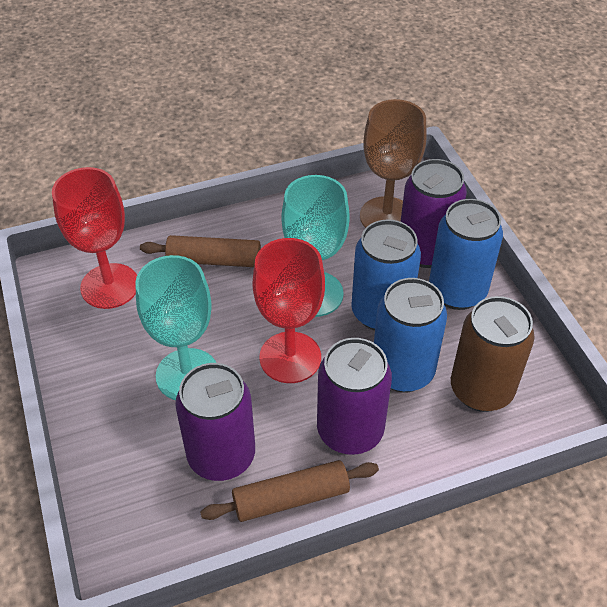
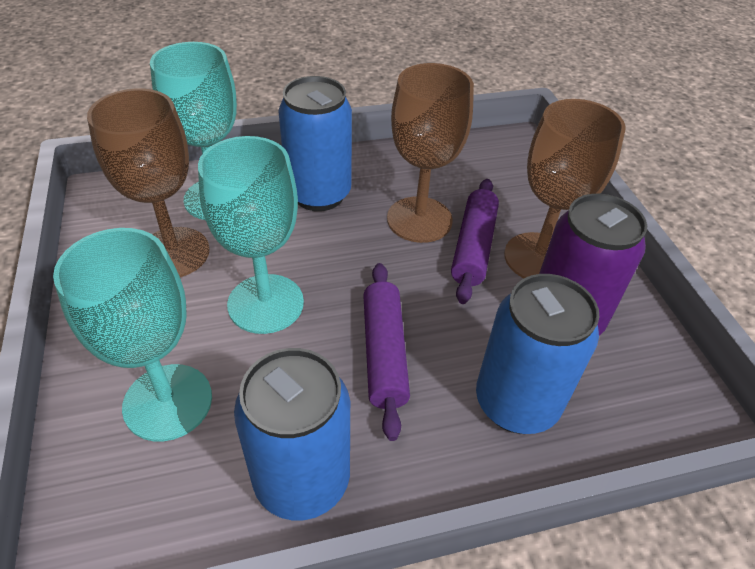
brown can: [451,296,534,412] = 1 -> none = 0
brown goblet: [360,99,427,228] = 1 -> [87,89,210,277] [387,63,474,243] [504,99,626,278] = 3
brown rolling pin: [140,235,261,267] [200,460,379,522] = 2 -> none = 0
purple can: [175,363,255,481] [317,338,392,455] [400,159,467,268] = 3 -> [539,194,647,336] = 1
purple rolling pin: none = 0 -> [363,263,410,441] [451,179,499,304] = 2
red goblet: [52,167,137,309] [252,238,325,383] = 2 -> none = 0
turquoise goblet: [135,255,216,400] [281,175,350,317] = 2 -> [53,228,212,441] [150,42,237,220] [198,136,304,334] = 3

